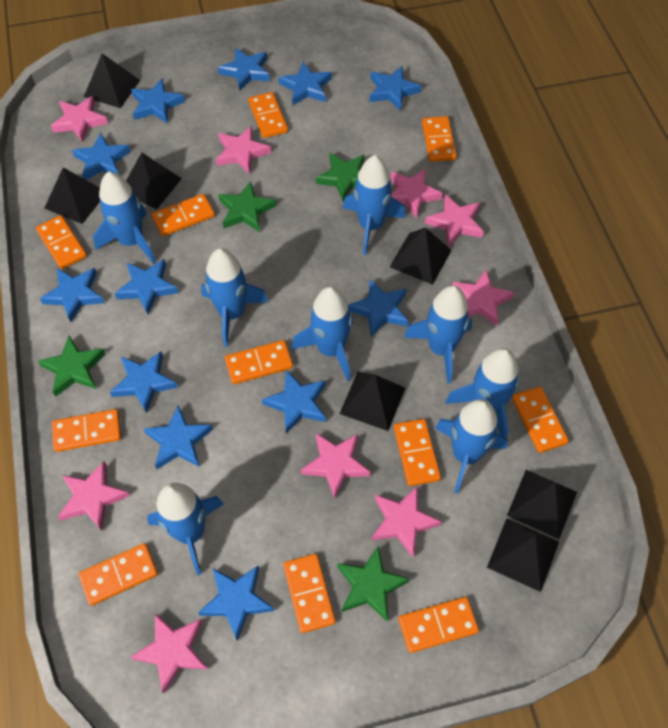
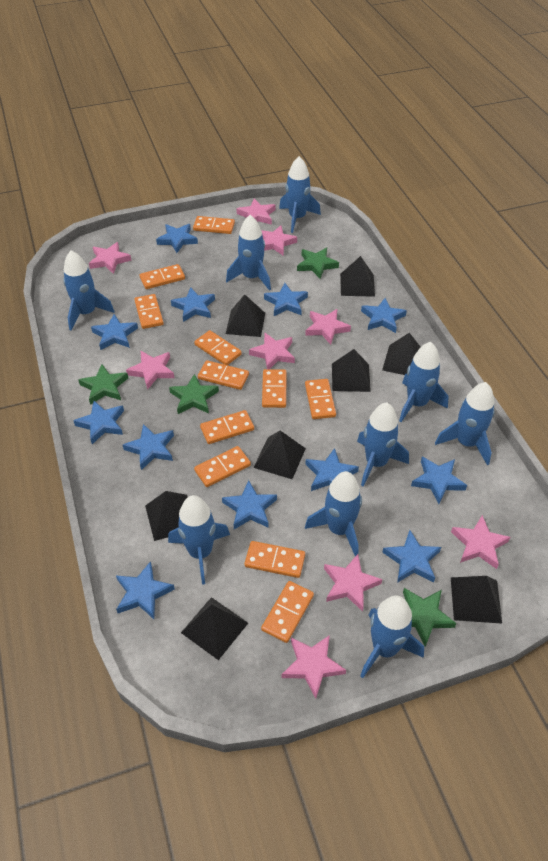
black pyramid: [45,167,100,224] [84,53,140,108] [126,152,182,209] [340,372,405,431] [390,227,452,285] [487,518,559,592] [507,470,577,539] = 7 -> [145,491,188,541] [181,597,248,660] [226,294,265,337] [253,431,306,479] [332,349,371,392] [340,256,375,297] [382,333,420,375] [451,576,502,624] = 8
blue rocket: [93,171,156,264] [147,483,224,575] [201,248,268,347] [292,286,353,382] [343,155,405,255] [404,285,472,384] [435,399,508,494] [445,348,519,437] = 8 -> [63,250,115,330] [168,495,230,585] [226,215,271,291] [279,156,321,233] [305,471,362,556] [357,402,409,487] [360,595,424,678] [399,342,448,422] [435,382,494,465] = 9

